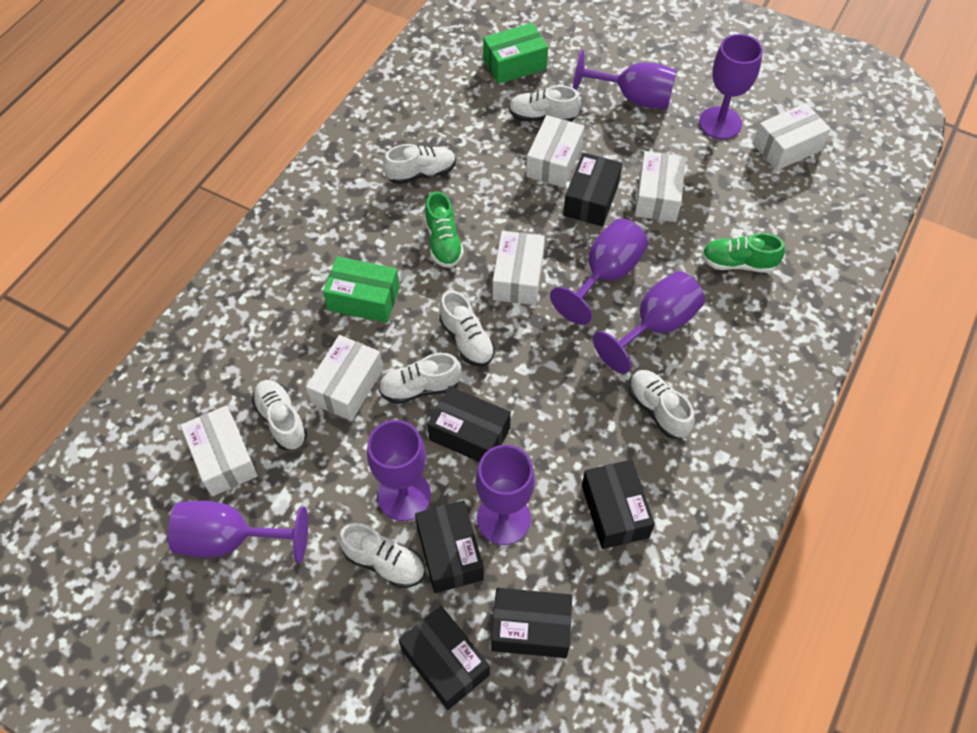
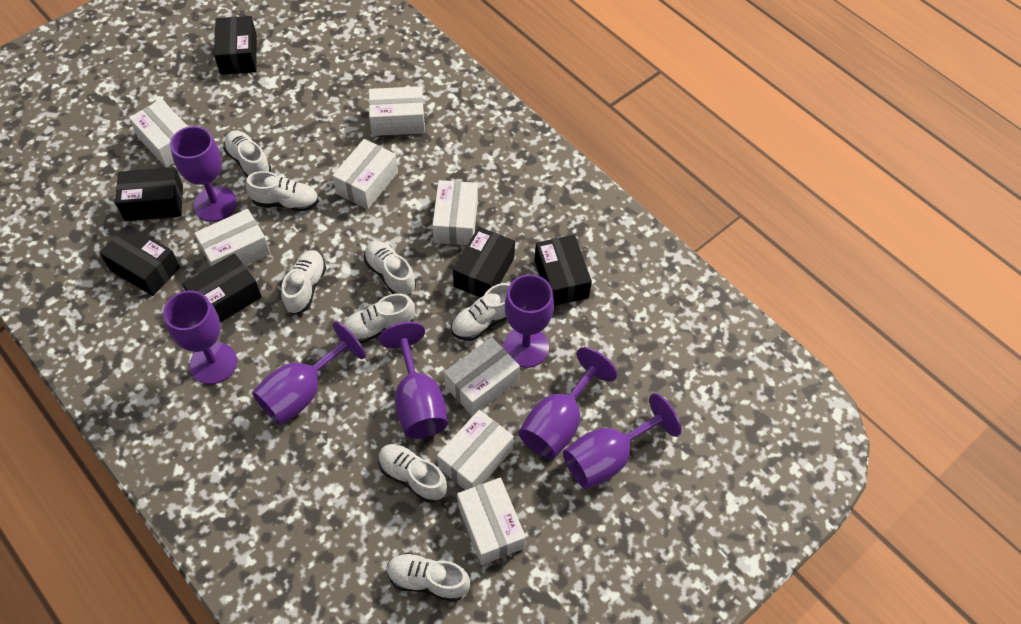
green box: [323,256,400,323] [483,23,548,84] = 2 -> none = 0
green shoe: [425,191,464,268] [702,233,785,273] = 2 -> none = 0
white box: [180,406,258,496] [306,335,383,421] [493,231,545,305] [526,115,584,187] [635,151,686,222] [753,103,831,170] = 6 -> [129,99,188,168] [194,209,270,266] [332,139,398,209] [369,86,425,136] [432,180,478,245] [437,410,514,490] [444,337,520,416] [457,478,526,565] = 8
white shoe: [252,380,307,450] [338,523,425,588] [378,353,461,404] [383,144,456,184] [439,290,495,367] [509,85,581,122] [629,370,695,439] = 7 -> [223,131,271,177] [246,171,319,212] [281,250,326,314] [343,293,415,343] [364,241,416,296] [378,444,447,503] [387,553,470,602] [451,283,510,341] = 8

